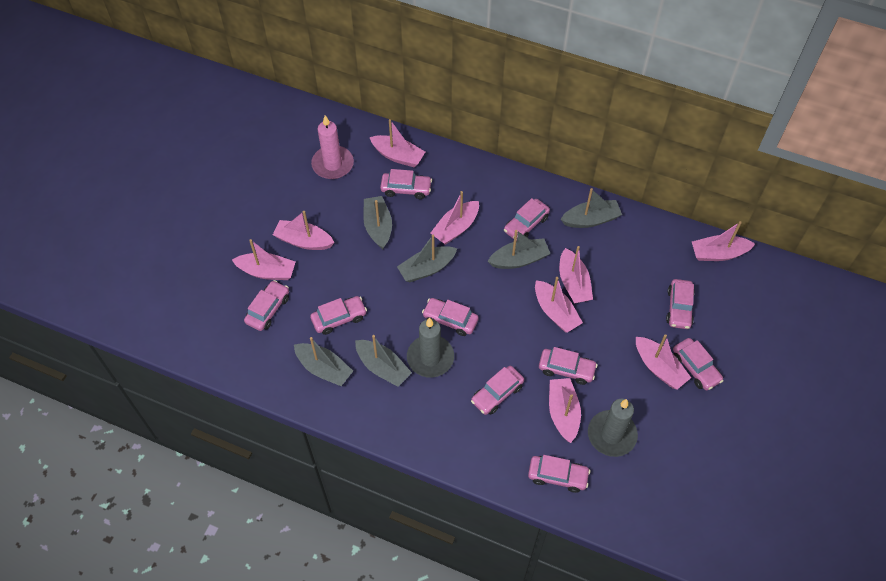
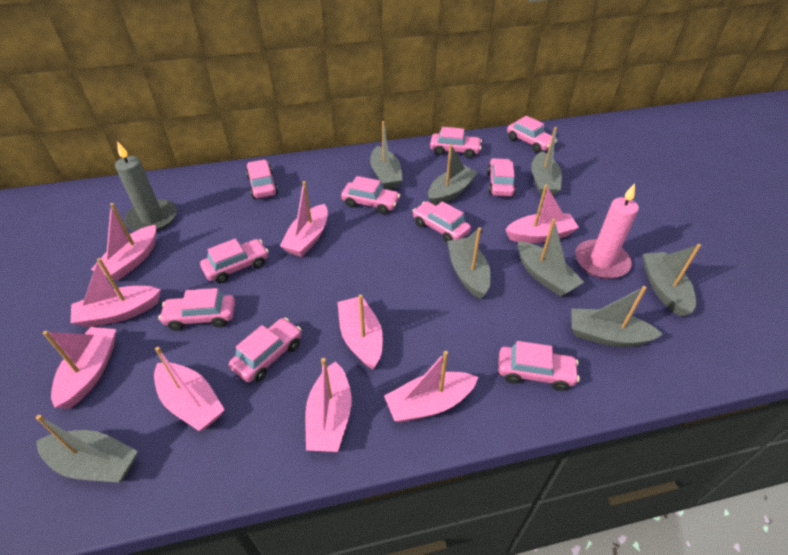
grey boat: [294,337,353,386] [355,335,412,387] [363,196,392,249] [397,235,457,282] [488,230,551,269] [561,188,622,228] = 6 -> [36,415,138,482] [370,121,403,190] [428,144,478,206] [447,227,491,299] [518,219,584,297] [531,127,562,196] [571,286,663,347] [643,244,701,317] = 8
grey candle: [407,317,454,378] [588,399,638,457] = 2 -> [115,141,177,232] = 1

